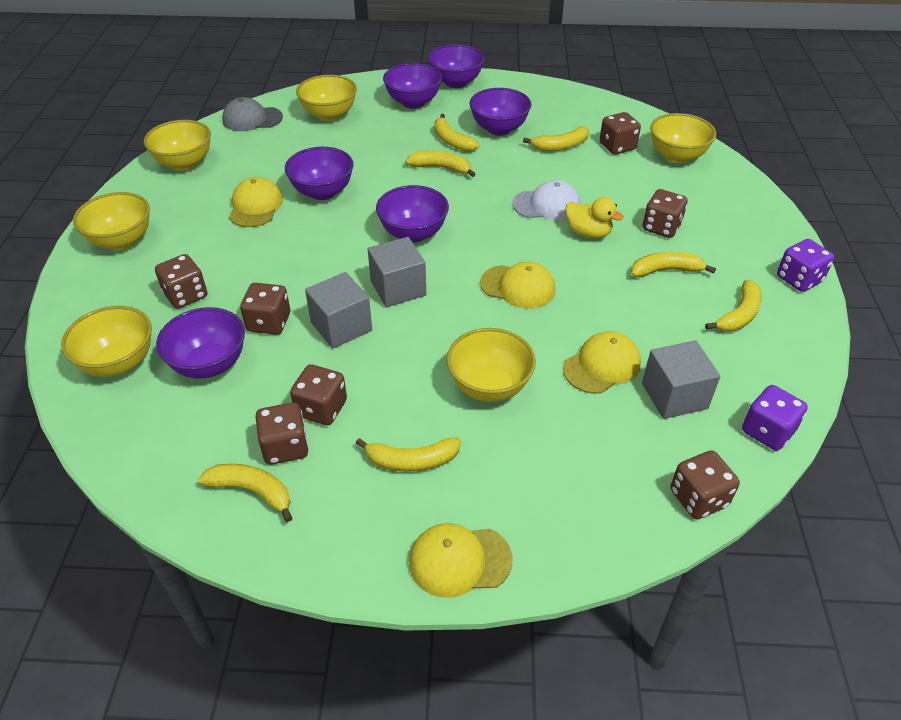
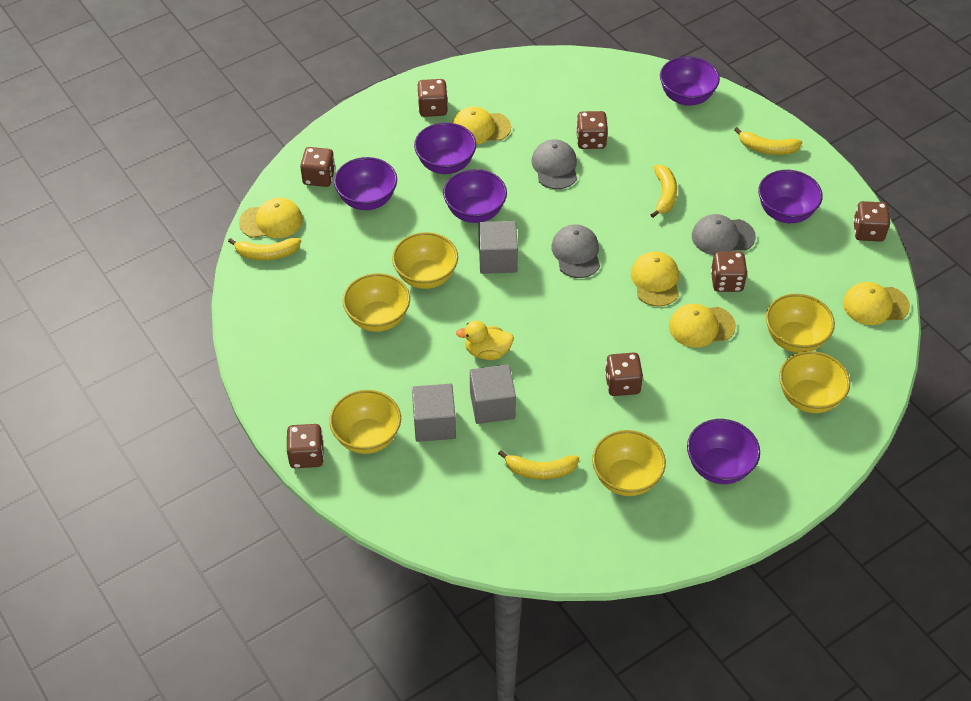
grey cap: [222,97,283,131] = 1 -> [532,139,577,189] [551,224,600,278] [692,214,756,255] = 3
purple dice: [742,385,808,451] [777,239,834,292] = 2 -> none = 0
white cap: [512,180,580,220] = 1 -> none = 0
yellow banana: [198,464,292,522] [356,438,461,472] [406,150,476,177] [434,114,480,152] [523,126,589,151] [631,252,716,277] [705,280,762,331] = 7 -> [228,238,301,260] [498,450,579,480] [651,165,677,218] [734,127,802,155] = 4
yellow cap: [229,177,283,227] [409,523,512,598] [480,262,556,309] [563,331,641,394] = 4 -> [239,198,303,238] [452,107,511,144] [631,251,679,307] [669,304,736,348] [843,282,910,325] = 5

